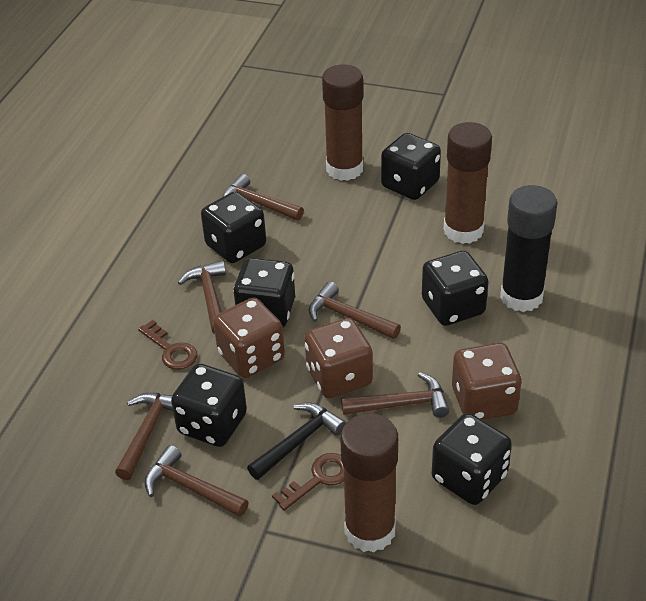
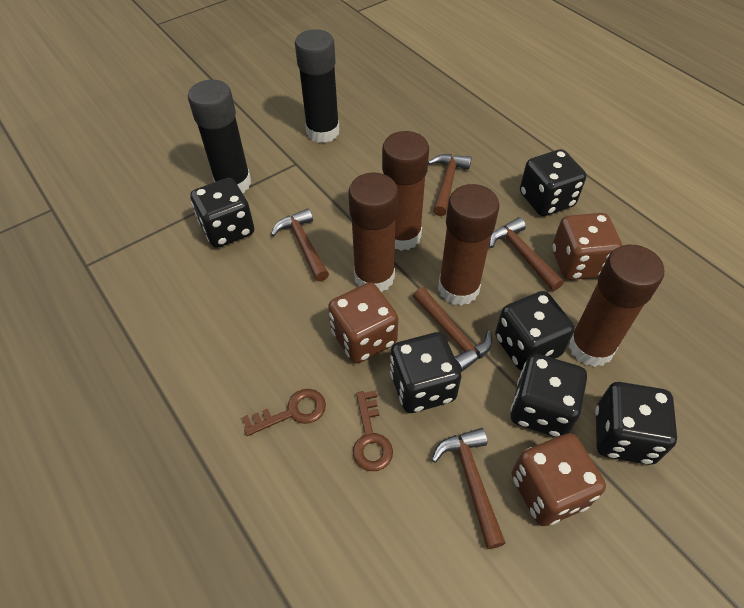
black glue stick: [500,185,557,312] = 1 -> [188,80,251,193] [295,29,340,143] = 2
black hammer: [247,403,346,480] = 1 -> none = 0
brown glue stick: [322,64,363,181] [340,413,398,553] [444,122,492,244] = 3 -> [348,172,398,292] [382,131,429,251] [438,184,499,306] [569,245,664,367] = 4
brown hammer: [115,393,173,480] [145,445,248,517] [178,261,226,334] [223,174,304,220] [309,281,401,339] [341,372,450,418] = 6 -> [271,208,329,282] [413,287,492,372] [428,154,472,216] [432,428,506,549] [489,217,564,291] = 5

